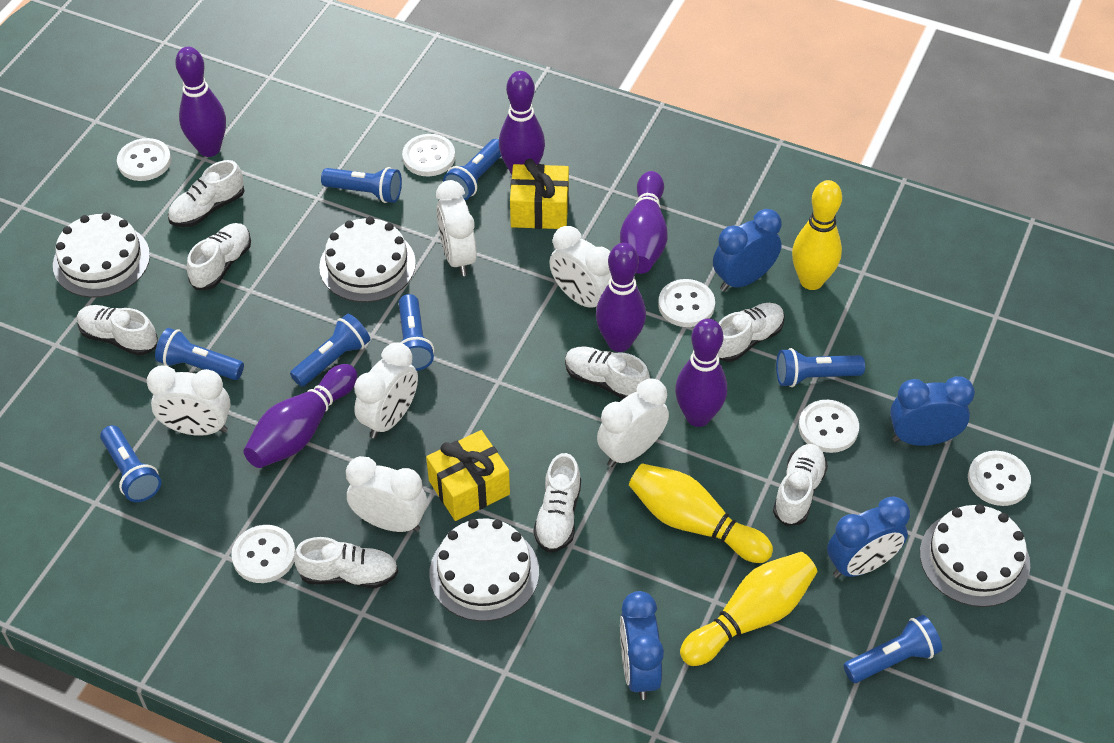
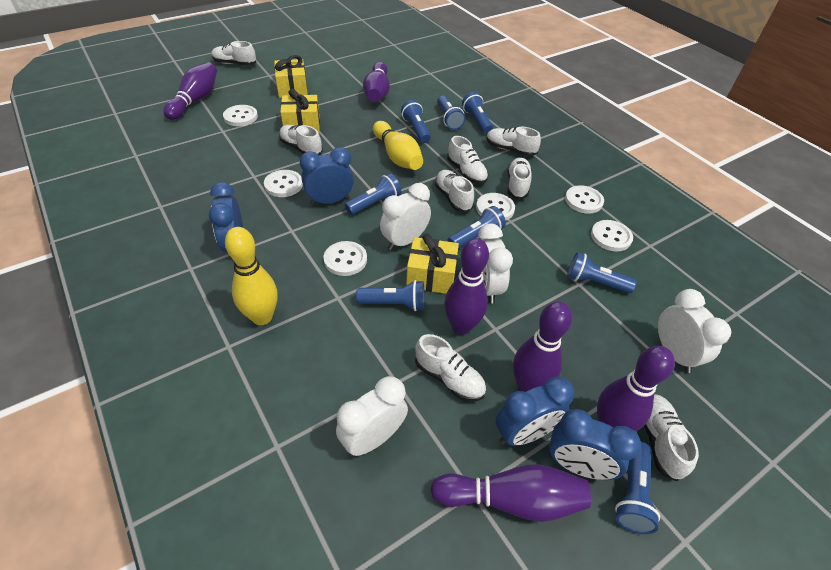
white cake: [53,213,150,298] [319,217,416,302] [429,518,539,621] [920,504,1030,607] = 4 -> none = 0
white clock: [147,365,231,436] [346,456,427,532] [354,343,418,439] [436,180,477,276] [549,226,611,308] [597,379,669,467] = 6 -> [336,376,408,456] [380,183,431,250] [478,224,513,303] [658,289,731,373] = 4
yellow bowling pin: [629,463,773,563] [680,552,817,666] [792,180,842,290] = 3 -> [225,227,278,325] [373,121,423,170] = 2
yellow gift: [426,430,510,521] [510,159,569,229] = 2 -> [274,55,308,98] [280,89,320,133] [406,234,459,294] = 3

